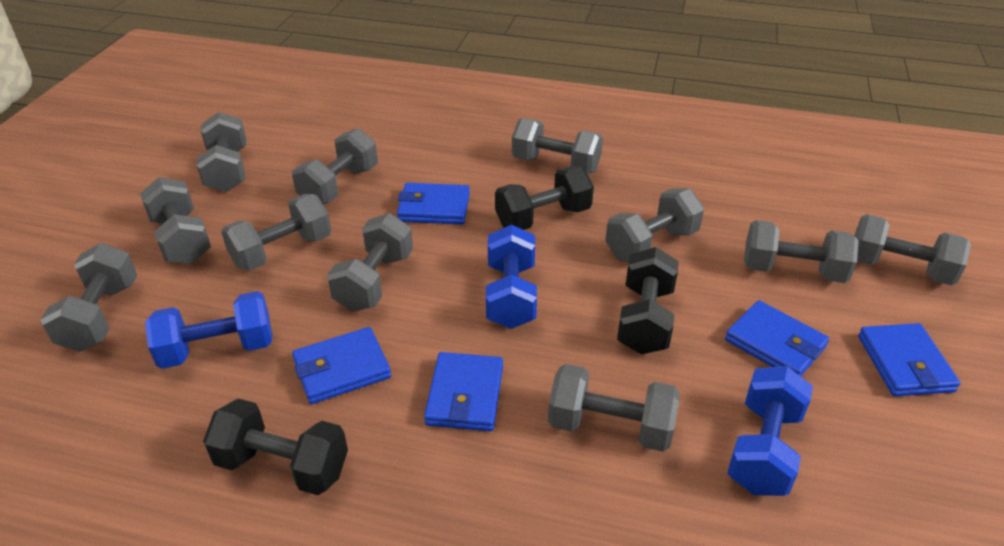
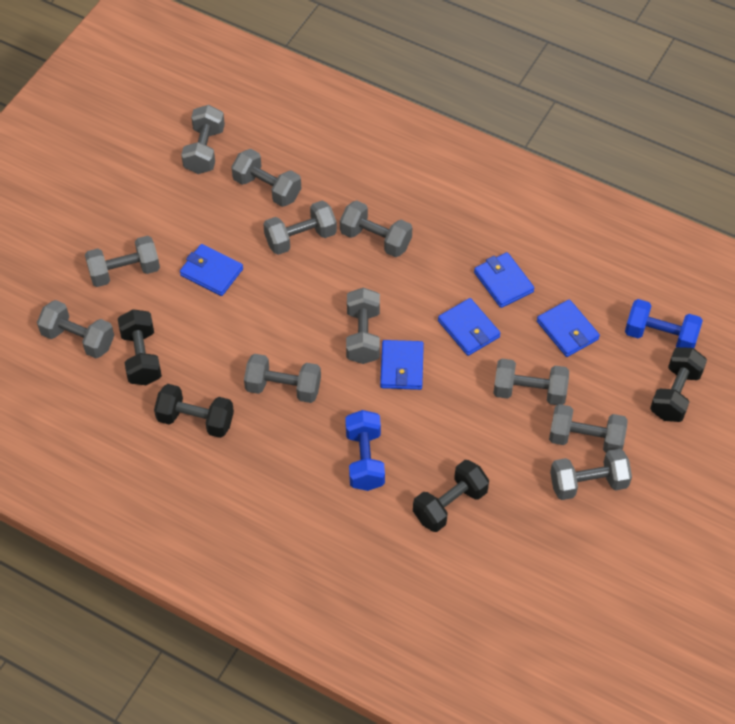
black dumbbell: [203,398,348,495] [495,166,594,230] [617,247,679,354] = 3 -> [118,309,162,385] [154,384,234,438] [413,460,489,532] [650,347,707,422] = 4
blue dumbbell: [145,291,272,369] [486,225,537,329] [727,366,813,496] = 3 -> [345,410,385,491] [625,299,703,348] = 2

